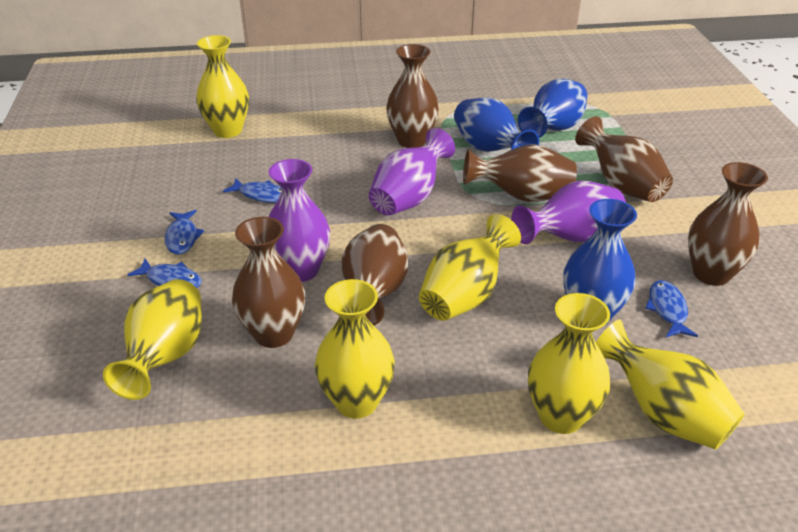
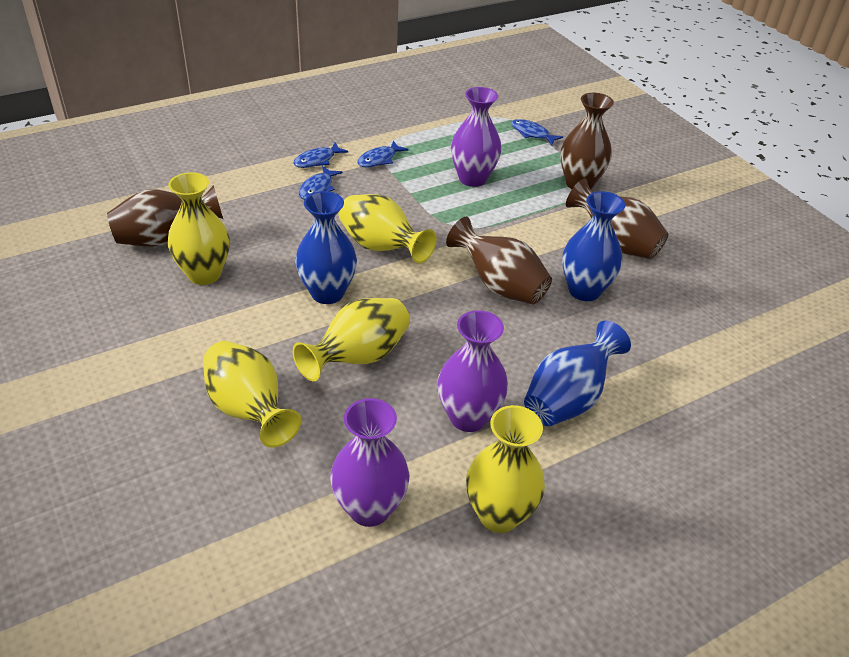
brown vase: [232,217,305,348] [342,224,408,326] [386,44,439,148] [463,144,577,202] [575,116,673,202] [688,162,768,286] = 6 -> [107,185,223,247] [446,217,552,304] [560,93,614,190] [566,178,669,259] = 4
yellow vase: [103,279,202,400] [196,35,249,138] [315,279,395,419] [419,214,521,321] [528,293,611,434] [596,320,745,450] = 6 -> [167,172,230,285] [203,341,301,448] [293,298,410,381] [339,194,437,263] [466,405,545,533] = 5

